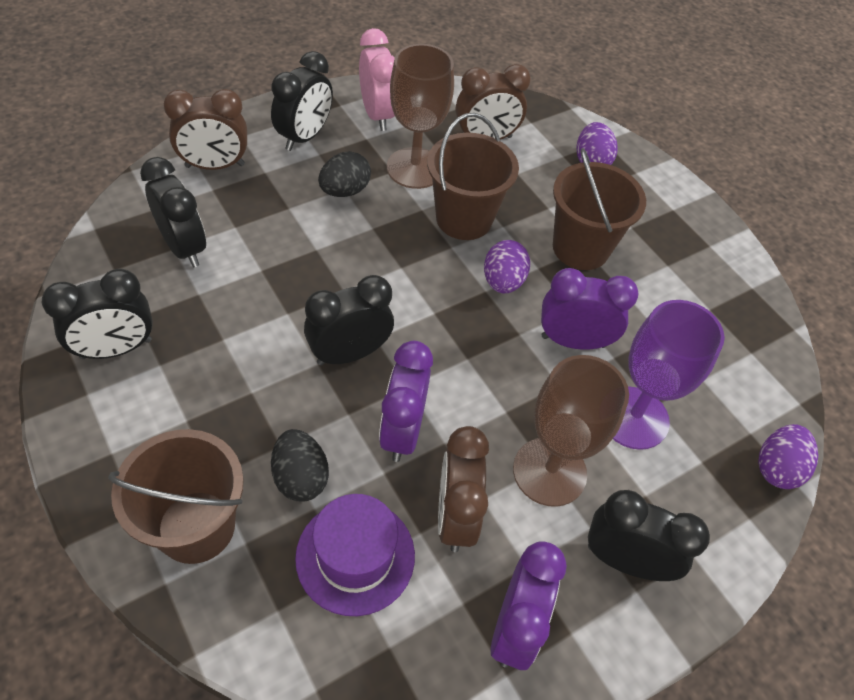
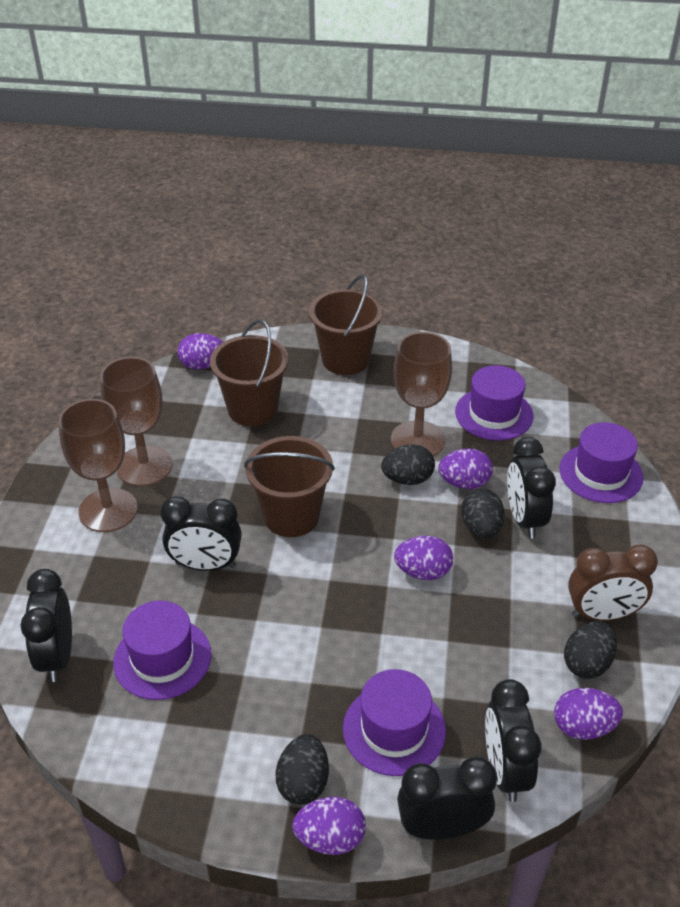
black egg: [271,429,329,502] [318,151,371,197] = 2 -> [276,734,329,805] [381,444,435,485] [461,489,504,538] [564,621,617,679] = 4
brown clock: [164,89,247,170] [438,426,489,552] [456,64,531,140] = 3 -> [568,545,658,621] = 1
brown goblet: [387,44,454,189] [513,355,629,507] = 2 -> [58,399,138,532] [100,357,173,487] [391,332,452,456] = 3
pink clock: [359,28,395,131] = 1 -> none = 0
purple clock: [379,341,433,462] [491,541,567,670] [541,268,638,350] = 3 -> none = 0
purple egg: [484,240,531,293] [576,122,618,165] [758,424,818,489] = 3 -> [177,333,223,370] [292,797,366,855] [394,536,453,580] [438,448,493,489] [554,688,623,740] = 5
purple goblet: [613,300,725,450] = 1 -> none = 0
purple hat: [295,494,415,616] = 1 -> [113,600,211,700] [343,669,446,776] [455,365,534,441] [559,422,644,503] = 4

